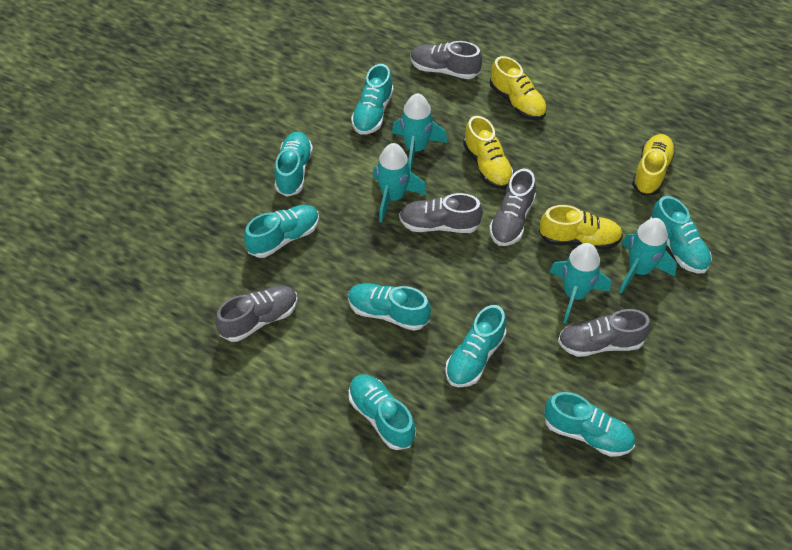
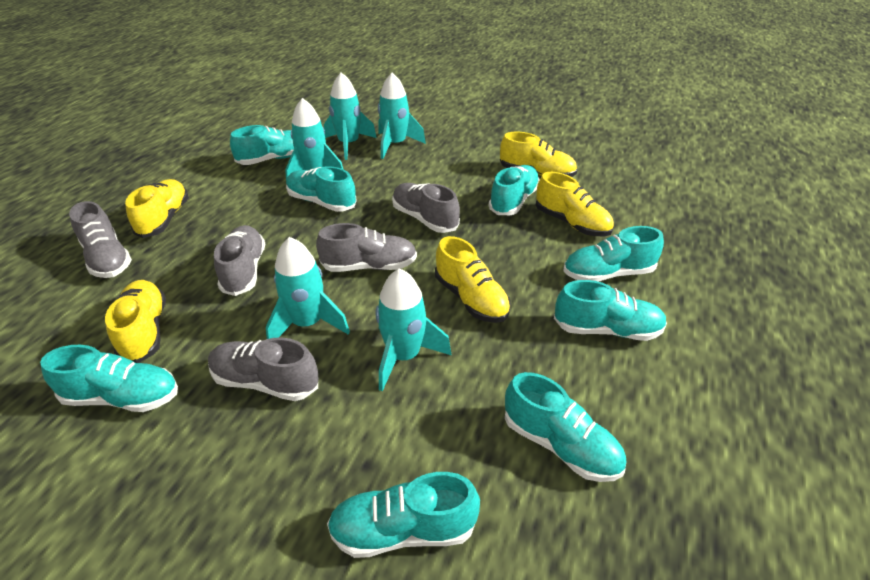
turquoise rocket: [372,143,427,222] [392,93,447,172] [549,243,611,323] [619,218,677,294] = 4 -> [266,237,350,339] [285,98,343,184] [324,72,377,160] [376,268,451,392] [378,73,426,159] = 5
yellow shoe: [463,116,514,189] [490,56,547,120] [539,205,623,250] [632,134,675,196] = 4 -> [105,280,166,363] [125,179,189,238] [435,236,511,323] [500,132,577,177] [536,172,614,236] = 5

